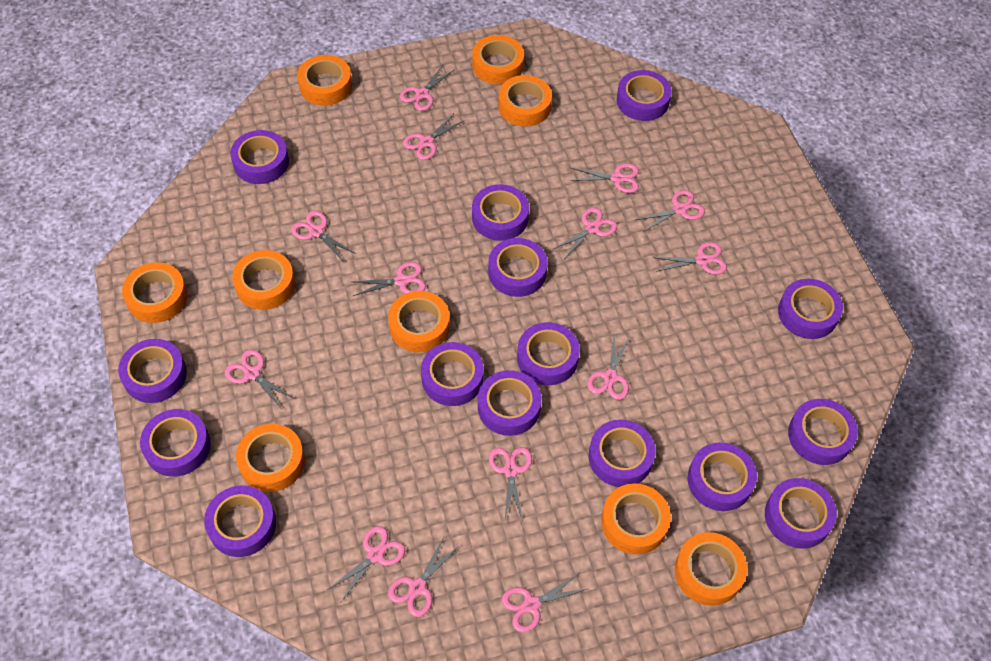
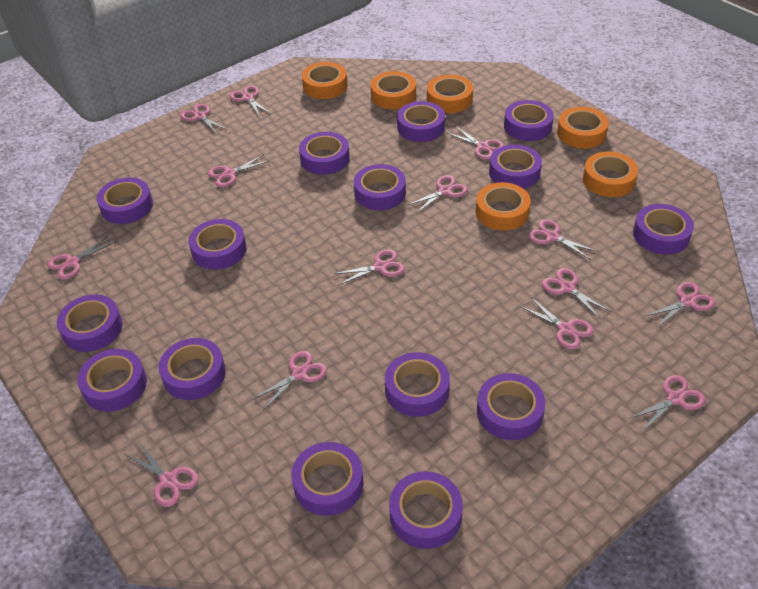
orange tape: [122,262,188,323] [232,250,295,310] [236,424,305,492] [297,55,352,106] [388,291,450,352] [472,35,524,85] [498,75,552,126] [601,483,671,554] [675,532,747,606] = 9 -> [302,62,347,99] [370,71,416,110] [427,75,473,113] [476,182,531,231] [557,107,609,149] [583,152,638,197] = 6

